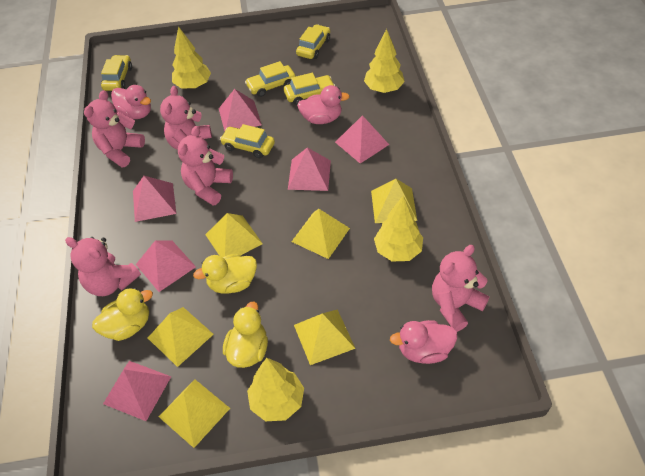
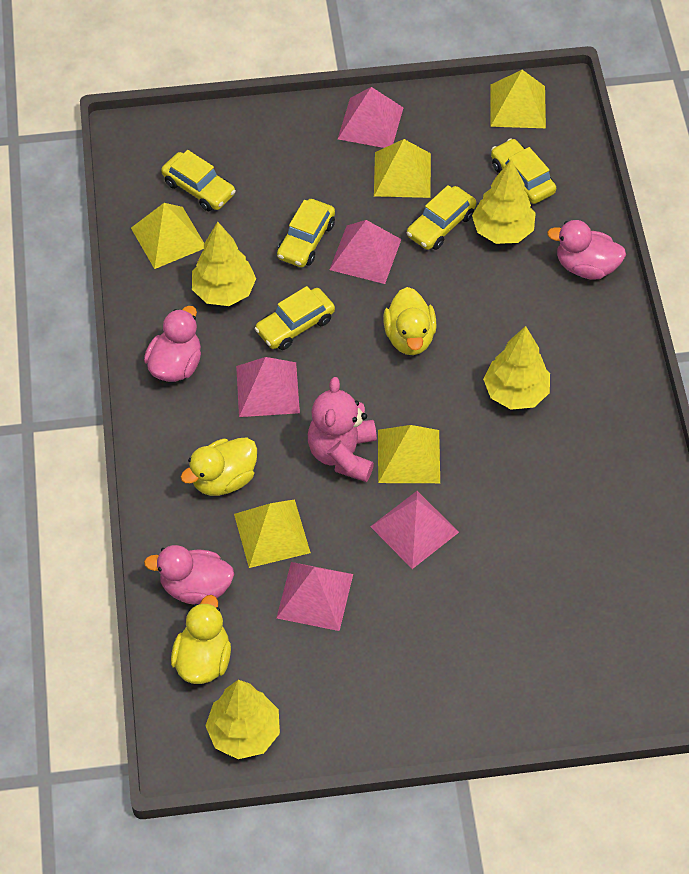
pink pyramid: [103,361,171,421] [133,176,176,222] [136,240,196,292] [219,89,262,131] [288,147,331,191] [335,115,389,164] = 6 -> [236,357,300,417] [276,562,353,631] [330,220,401,284] [338,87,404,148] [370,491,459,569] = 5
pink teddy bear: [65,237,141,296] [84,90,145,167] [160,86,212,150] [178,126,233,206] [432,245,489,332] = 5 -> [308,377,377,482] = 1
yellow pyramid: [148,307,214,367] [159,379,230,448] [205,213,263,257] [291,209,350,259] [294,309,356,365] [371,179,417,223] = 6 -> [131,203,204,269] [234,499,311,568] [374,139,431,198] [378,425,440,483] [490,70,546,128] = 5

